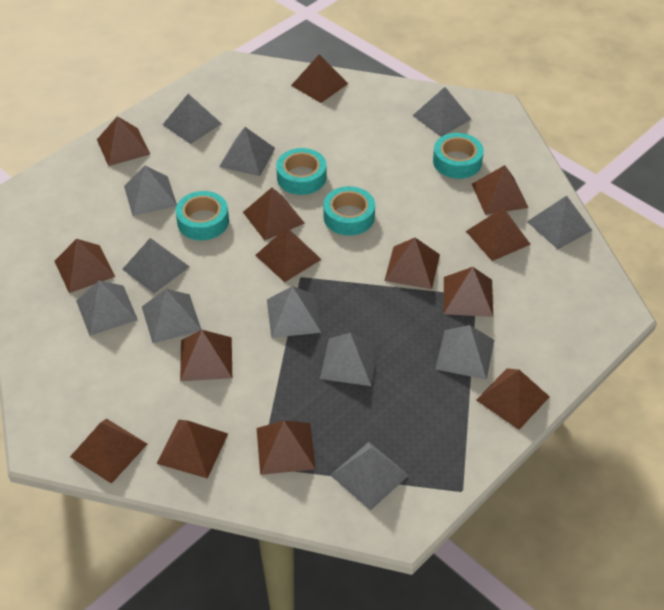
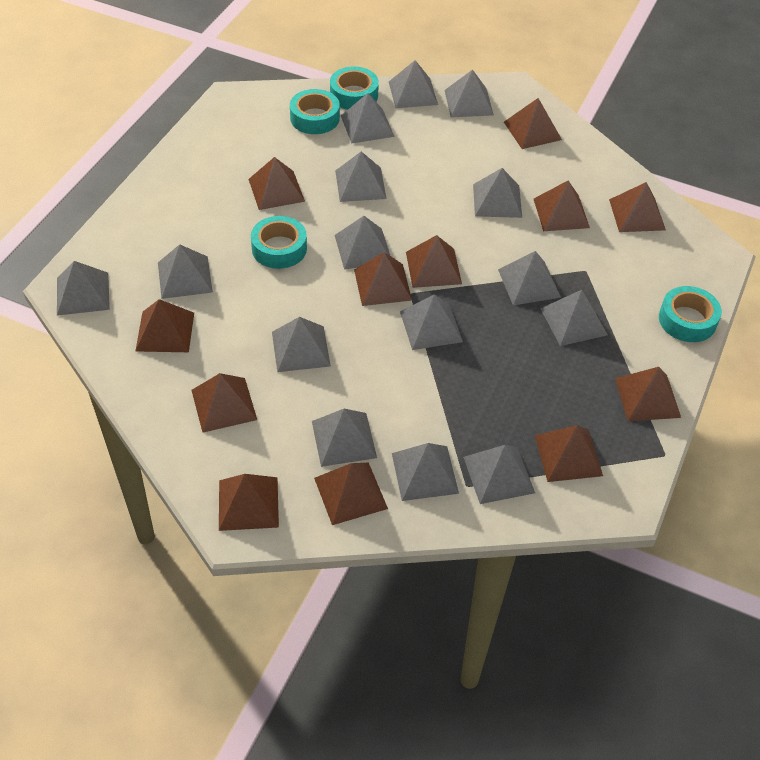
brown pyramid: [55,239,115,293] [70,419,147,484] [97,116,150,166] [156,420,228,479] [180,330,232,381] [243,187,305,240] [255,227,322,282] [257,420,316,475] [291,54,348,103] [384,238,440,289] [444,267,493,317] [466,207,531,261] [472,165,528,215] [476,368,550,430] = 14 -> [136,299,194,352] [191,373,257,433] [219,474,279,531] [248,157,305,210] [314,463,388,525] [354,252,412,306] [406,235,462,288] [504,98,562,149] [534,180,590,231] [535,425,603,482] [609,182,666,232] [615,367,681,421] = 12
grey pyramid: [76,280,138,336] [122,238,190,293] [124,166,177,216] [142,289,202,343] [162,94,222,144] [219,127,275,176] [267,286,321,338] [320,333,379,386] [330,442,409,511] [412,87,471,137] [436,325,494,380] [527,196,592,249] = 12 -> [57,261,110,316] [158,244,213,299] [272,317,331,372] [312,409,377,467] [335,151,387,202] [335,216,390,270] [341,93,395,144] [389,60,438,108] [392,443,459,501] [400,294,463,350] [444,69,494,117] [463,445,535,504] [473,168,522,218] [498,251,561,305] [540,290,608,346] = 15

